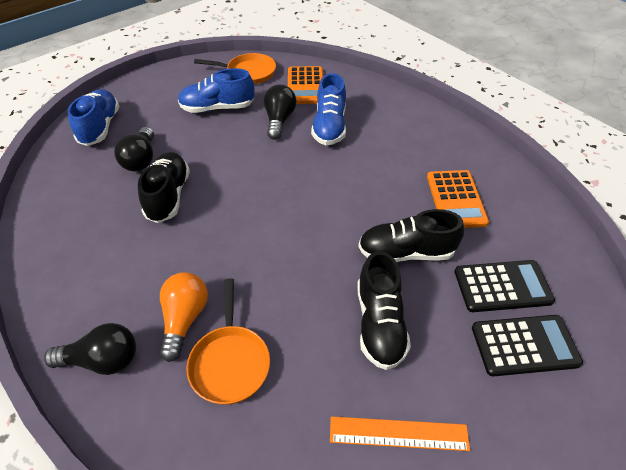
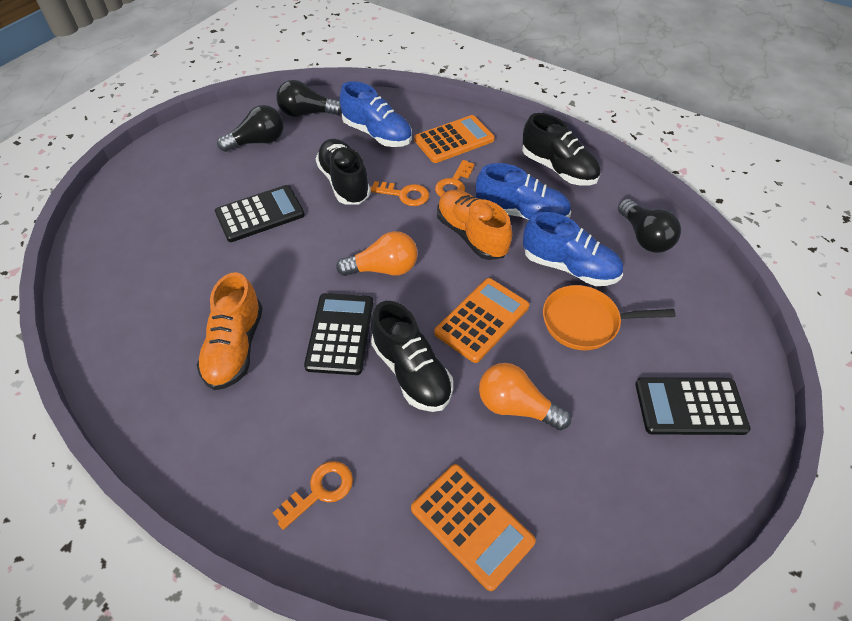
black calculator: [454,260,555,312] [472,315,583,376] = 2 -> [215,185,305,242] [304,293,373,375] [635,378,750,435] = 3
orange calculator: [288,66,323,104] [427,170,489,228] = 2 -> [411,464,536,591] [414,115,495,163] [434,278,529,363] = 3
orange key: none = 0 -> [273,461,353,530] [370,181,429,206] [435,160,475,197] = 3
orange light bulb: [160,272,208,362] = 1 -> [336,231,418,276] [479,363,571,430] = 2
orange pan: [187,278,270,405] [194,53,276,84] = 2 -> [543,285,676,350] = 1
orange ruler: [330,416,470,451] = 1 -> none = 0
orange shoe: none = 0 -> [197,272,263,390] [437,190,512,260] = 2

